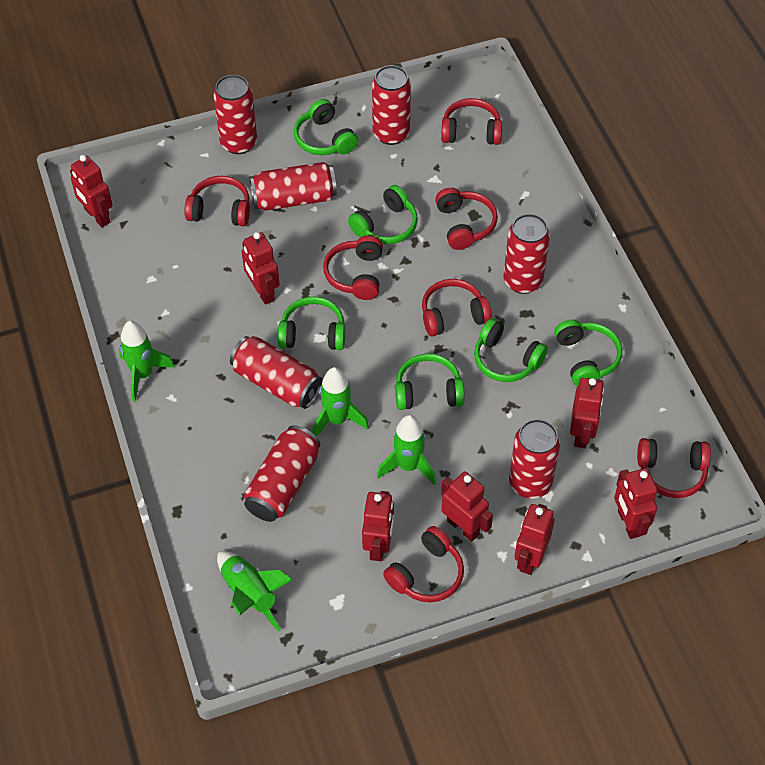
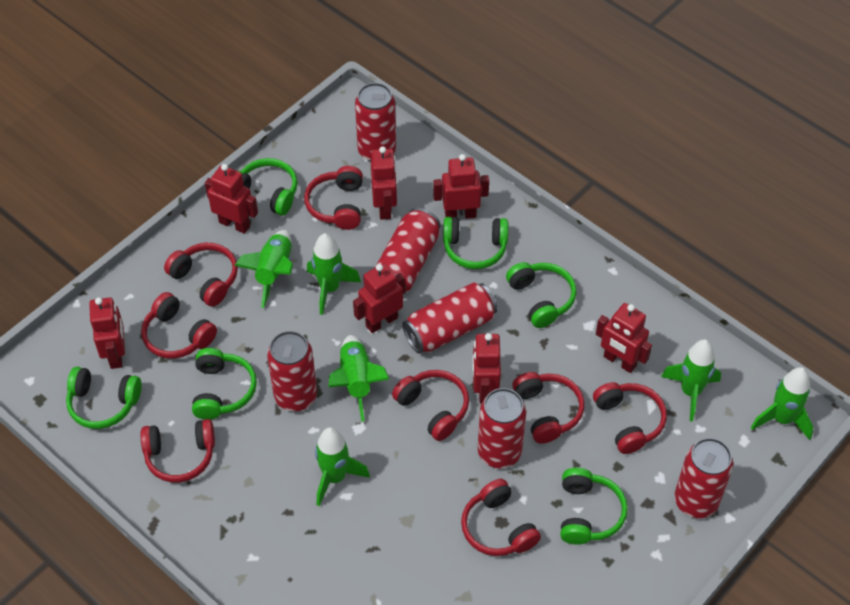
green rocket: [119,321,175,402] [217,551,293,632] [312,367,369,437] [377,415,436,486] = 4 -> [235,230,293,308] [307,233,361,315] [315,427,370,506] [329,335,389,422] [661,339,721,421] [751,367,813,440] = 6
red can: [213,75,257,154] [230,336,323,409] [244,425,320,522] [250,162,337,211] [372,65,411,145] [503,214,550,294] [509,419,560,499] = 7 -> [267,331,317,411] [355,83,396,162] [375,208,440,292] [402,283,497,354] [478,388,526,469] [674,438,733,518] = 6
red headphones: [184,176,250,226] [323,235,383,300] [383,526,464,602] [422,279,492,337] [435,188,498,250] [441,98,502,145] [637,438,711,498] = 7 -> [141,292,217,359] [141,419,215,482] [164,243,238,307] [304,166,363,230] [392,370,469,441] [461,479,541,556] [512,372,584,444] [593,382,667,454] = 8

